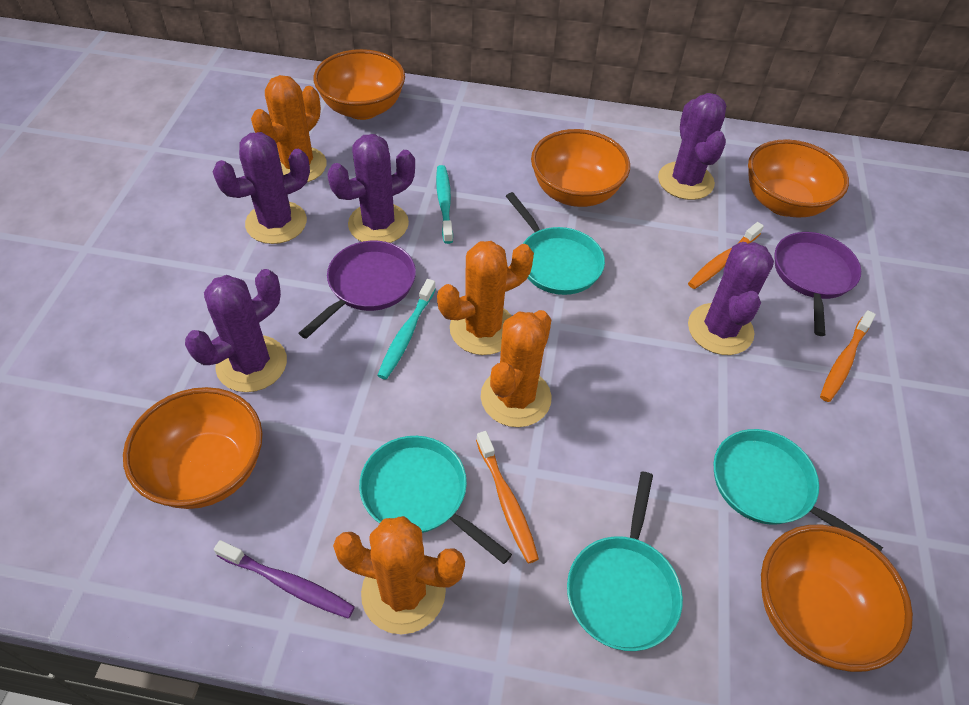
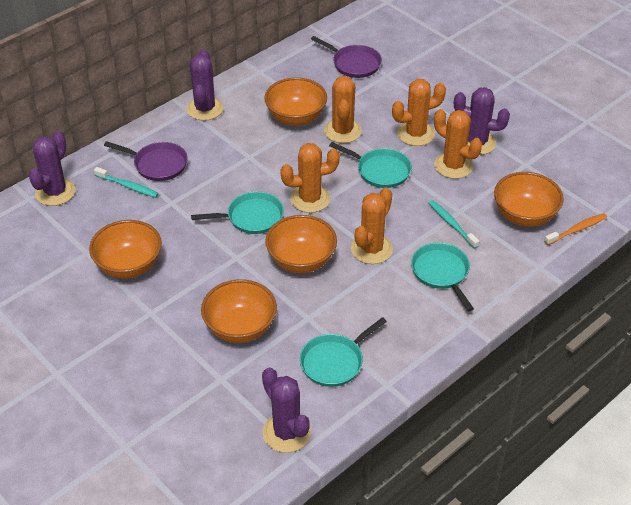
orange cactus: [251,75,327,182] [333,516,465,634] [437,241,534,355] [481,310,552,427] = 4 -> [280,143,340,213] [324,76,362,143] [351,188,393,264] [392,79,446,146] [434,109,482,179] = 5
orange toothbrush: [476,431,539,564] [688,222,764,289] [820,310,876,402] = 3 -> [544,213,607,245] = 1
purple cactus: [185,269,287,392] [213,132,310,244] [327,134,415,243] [658,93,726,200] [688,242,774,355] = 5 -> [29,131,76,206] [187,50,224,121] [262,368,311,453] [454,87,510,155] = 4
purple toothbrush: [214,540,355,618] = 1 -> none = 0

